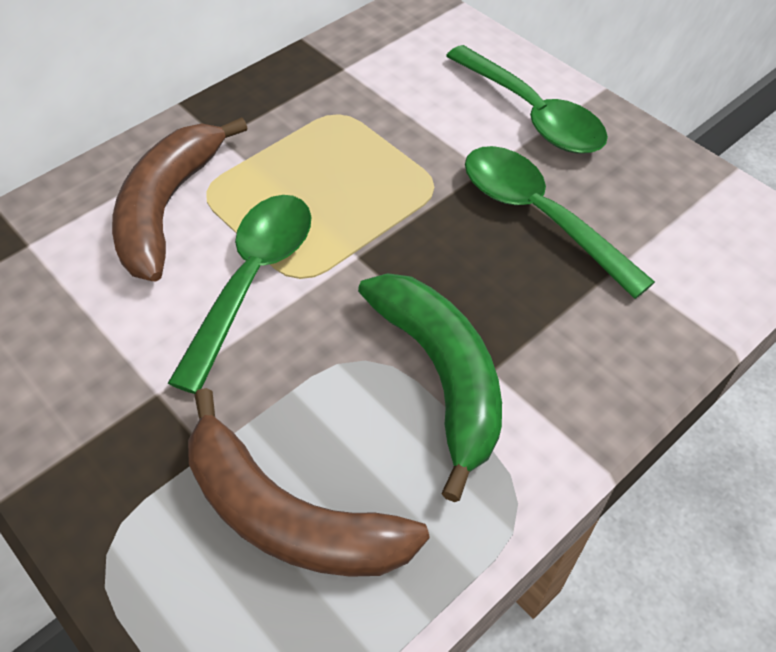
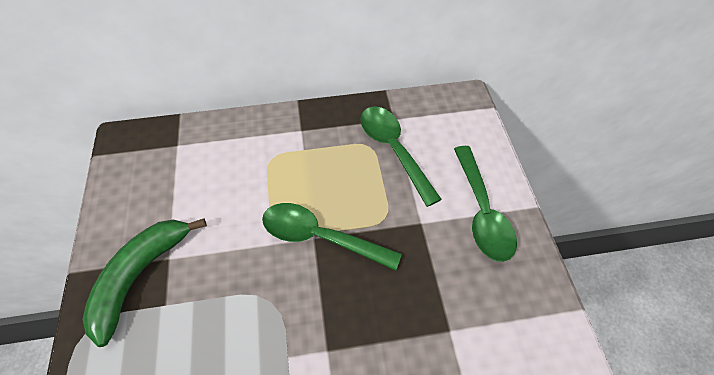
brown banana: [112,117,247,281] [188,388,429,577] = 2 -> none = 0

